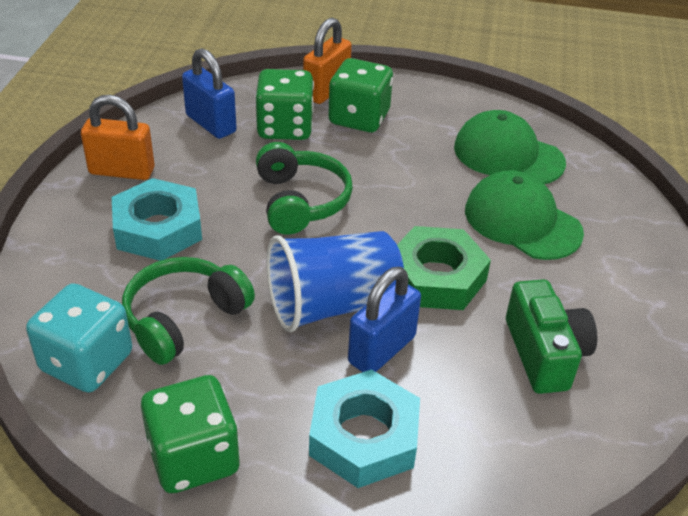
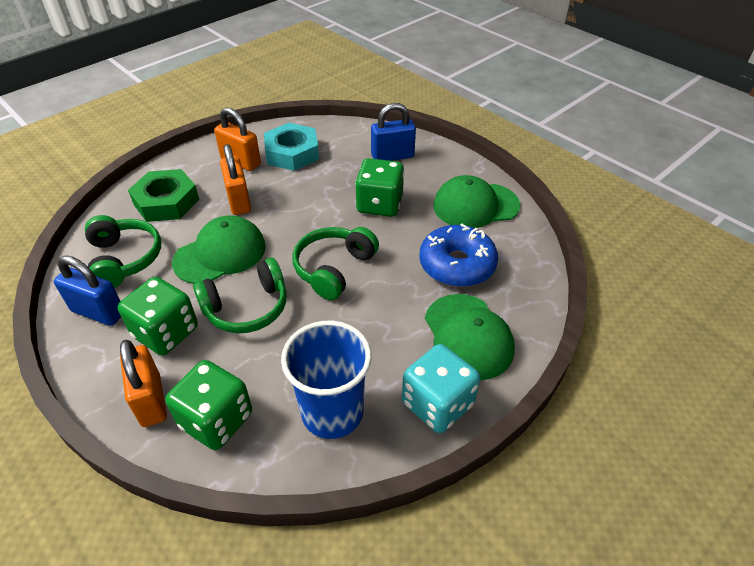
blue donut: none = 0 -> [419,224,498,287] = 1
green camera: [506,279,597,394] = 1 -> none = 0
green cap: [454,110,566,184] [465,170,584,260] = 2 -> [172,216,266,284] [425,294,515,381] [433,175,520,228] = 3
green headphones: [122,257,255,365] [256,142,353,235] = 2 -> [85,215,161,288] [193,258,287,333] [292,227,379,300] = 3
orange padlock: [81,95,155,180] [303,18,352,104] = 2 -> [120,340,167,427] [214,107,261,171] [220,144,251,215] = 3
turquoise nut: [112,178,202,261] [309,369,420,488] = 2 -> [264,123,319,171] = 1

